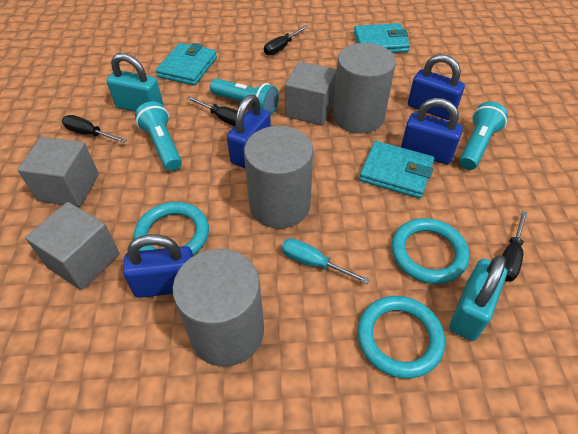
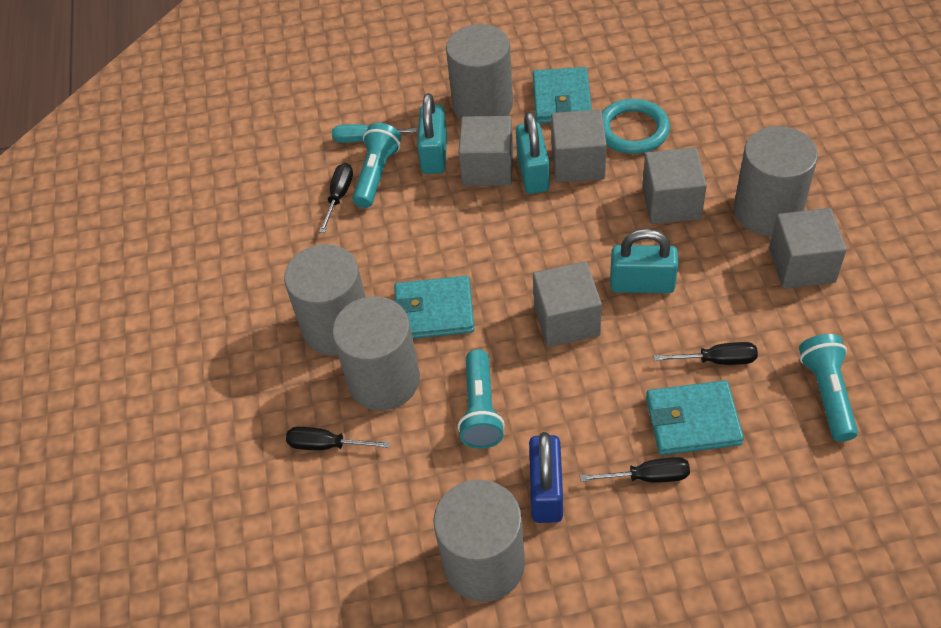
blue padlock: [123,234,193,298] [227,95,271,168] [401,98,463,165] [408,54,465,120] = 4 -> [529,432,563,523] = 1
grey cube: [17,137,99,207] [25,202,119,290] [285,62,337,125] = 3 -> [458,116,513,186] [533,261,602,347] [551,109,607,183] [642,147,707,224] [769,208,847,289] = 5
grey cylinder: [172,249,264,367] [244,126,313,229] [333,43,396,133] = 3 -> [284,244,366,356] [332,296,420,410] [434,479,525,602] [446,24,513,120] [734,126,818,236] = 5
turquoise padlock: [107,53,163,112] [450,255,507,341] = 2 -> [417,93,447,174] [516,112,550,194] [610,229,678,293] = 3
turquoise ring: [134,202,209,256] [357,296,445,379] [391,218,469,284] = 3 -> [602,99,670,154] = 1

